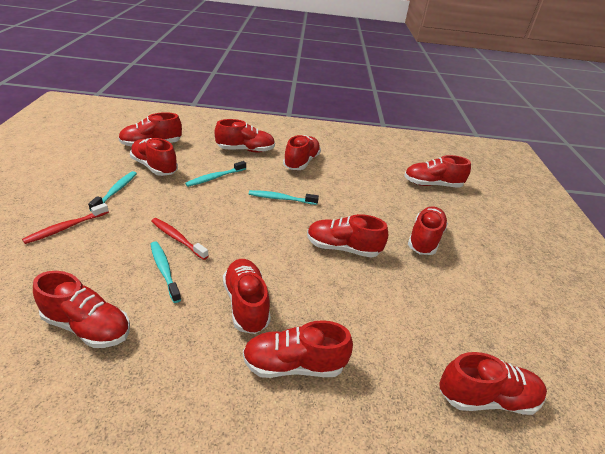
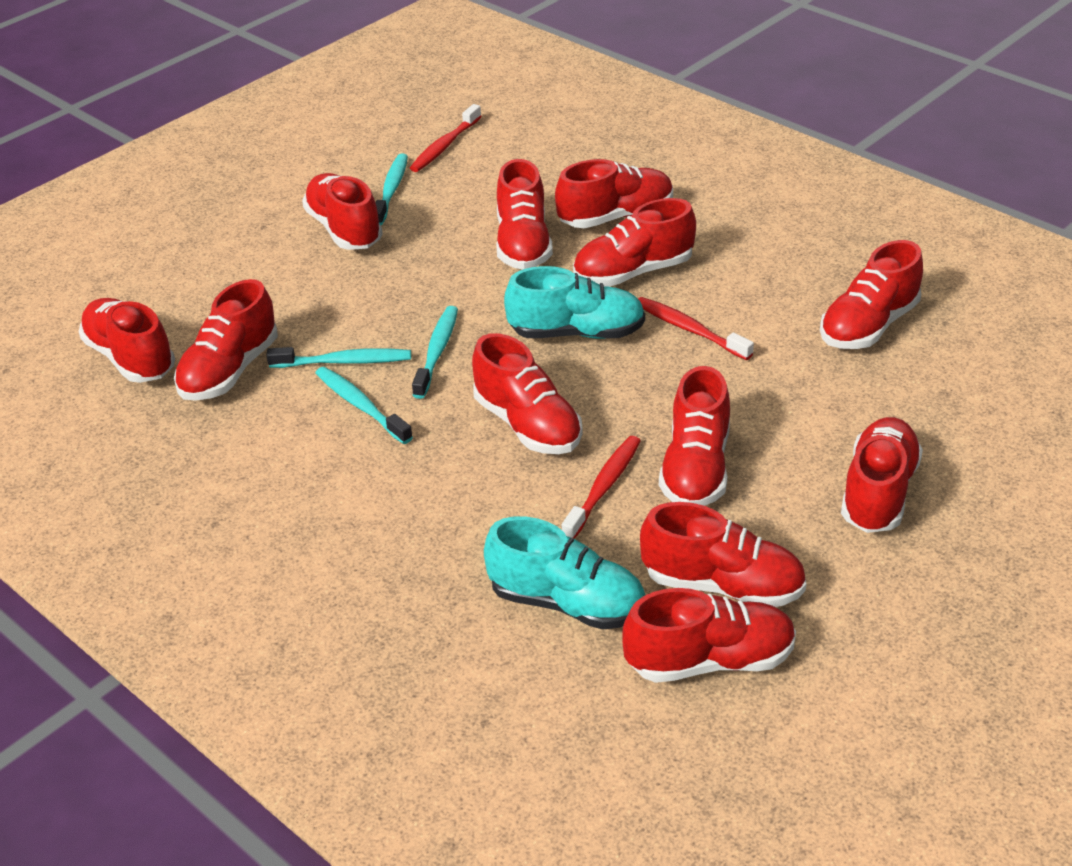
red shoe: [33,271,130,348] [118,112,182,147] [130,138,178,176] [215,119,275,152] [223,259,271,334] [243,320,353,378] [283,135,321,170] [307,214,388,258] [404,155,471,188] [408,206,448,255] [439,352,547,415] = 11 -> [79,298,175,383] [174,279,278,401] [302,173,383,250] [472,333,583,454] [496,159,553,269] [555,159,673,228] [573,198,696,287] [622,588,796,683] [640,502,807,607] [659,366,730,506] [820,240,923,349] [841,417,923,533] = 12
red toothbrush: [22,203,109,244] [151,218,209,260] = 2 -> [410,104,482,172] [562,436,640,539] [638,297,754,360] = 3
turquoise shoe: none = 0 -> [484,516,645,630] [504,266,645,339] = 2

